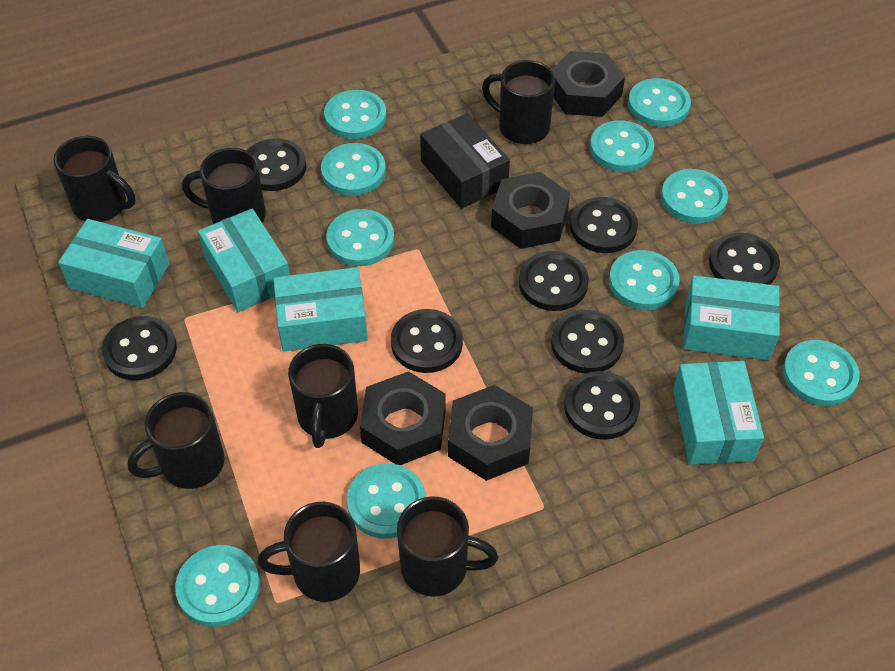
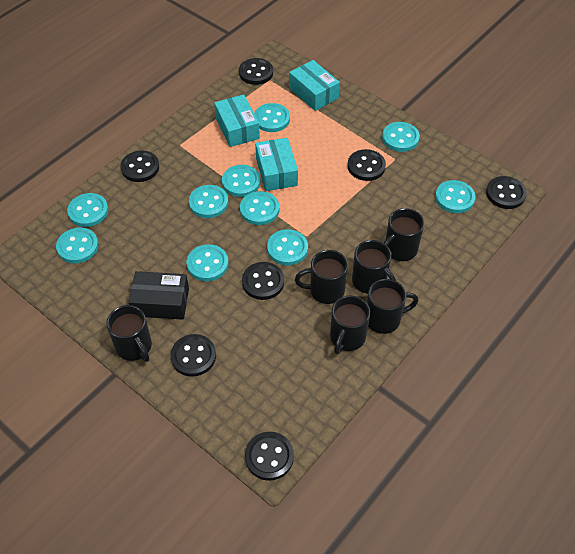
black button: [102,316,177,380] [247,138,306,191] [391,309,463,373] [519,251,589,311] [551,310,624,374] [564,371,640,440] [570,197,638,253] [709,233,780,285] = 8 -> [120,150,159,182] [171,334,216,377] [239,58,273,85] [242,262,284,300] [245,432,294,481] [348,149,386,181] [486,176,527,209] = 7
black mug: [53,136,136,222] [128,392,225,489] [182,148,266,224] [258,502,360,602] [288,344,358,448] [397,496,498,597] [482,60,555,144] = 7 -> [106,305,152,362] [295,250,348,304] [330,295,370,354] [352,240,396,294] [367,279,418,334] [384,208,424,261] = 6
black nut: [360,371,446,465] [448,385,533,481] [491,172,570,249] [552,51,625,117] = 4 -> none = 0
turquoise box: [58,219,169,308] [198,208,290,312] [273,267,368,351] [673,361,764,465] [683,275,780,360] = 5 -> [214,94,260,147] [255,138,298,191] [289,60,340,111] = 3

